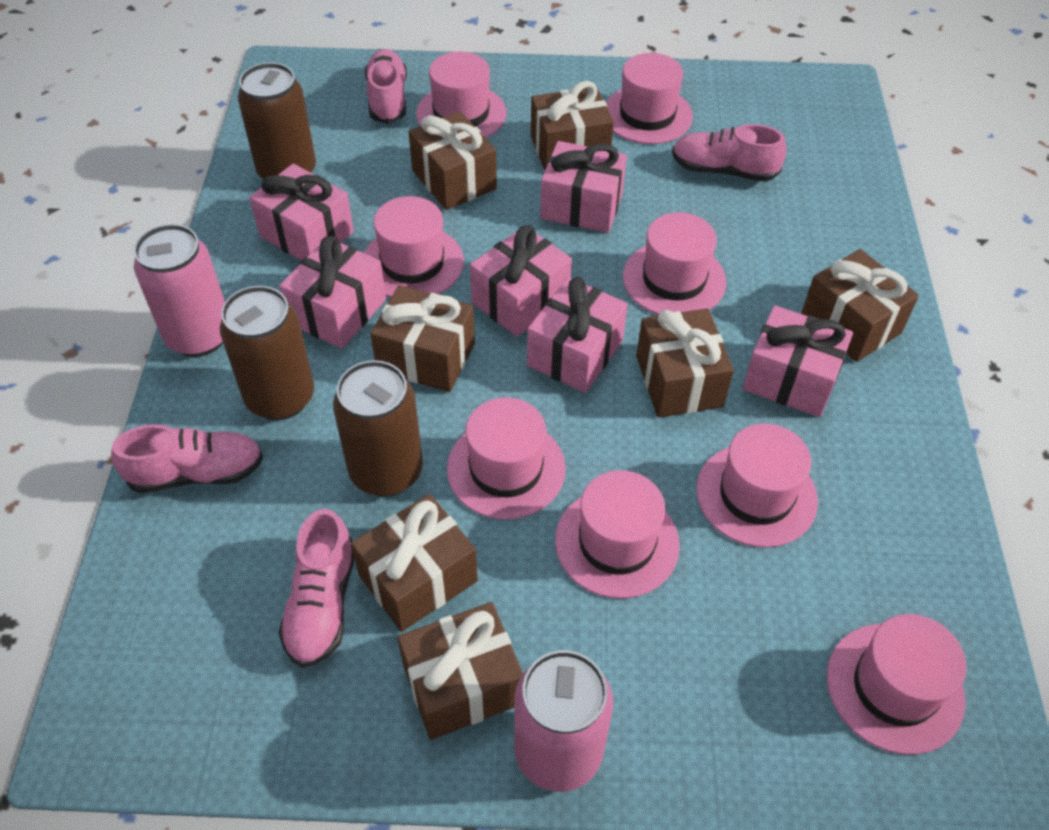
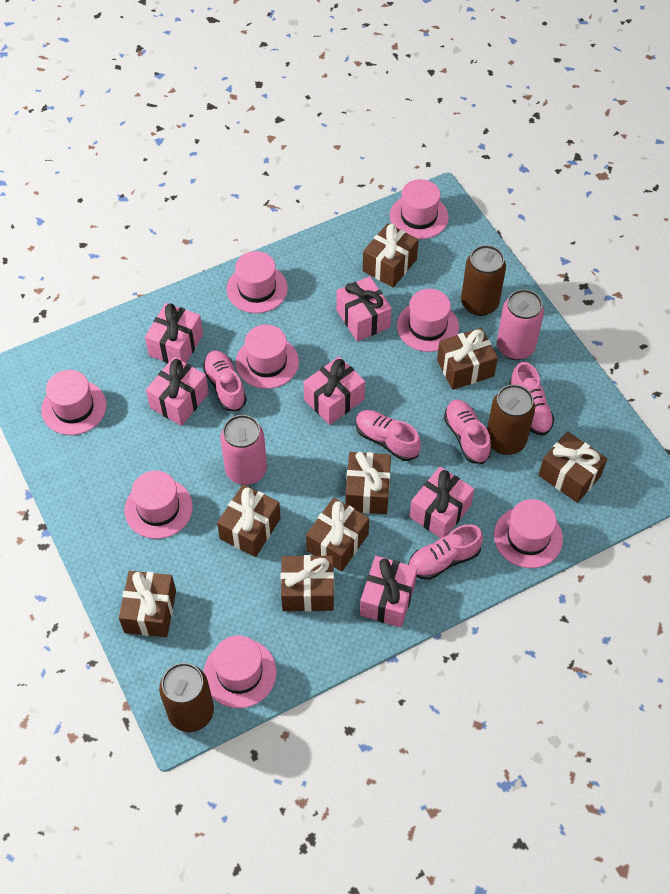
brown gift: [351,494,478,632] [371,285,475,392] [397,602,523,740] [409,111,497,210] [531,81,614,170] [636,308,734,418] [801,249,919,362] = 7 -> [119,571,176,637] [217,484,281,557] [281,555,334,612] [306,498,369,572] [345,452,391,514] [363,223,419,287] [437,328,498,390] [539,431,607,503] = 8
pink shoe: [111,424,263,493] [279,509,354,668] [365,49,407,124] [672,124,787,182] = 4 -> [203,350,247,411] [356,410,421,461] [408,524,483,580] [444,400,491,464] [509,362,554,436] = 5

